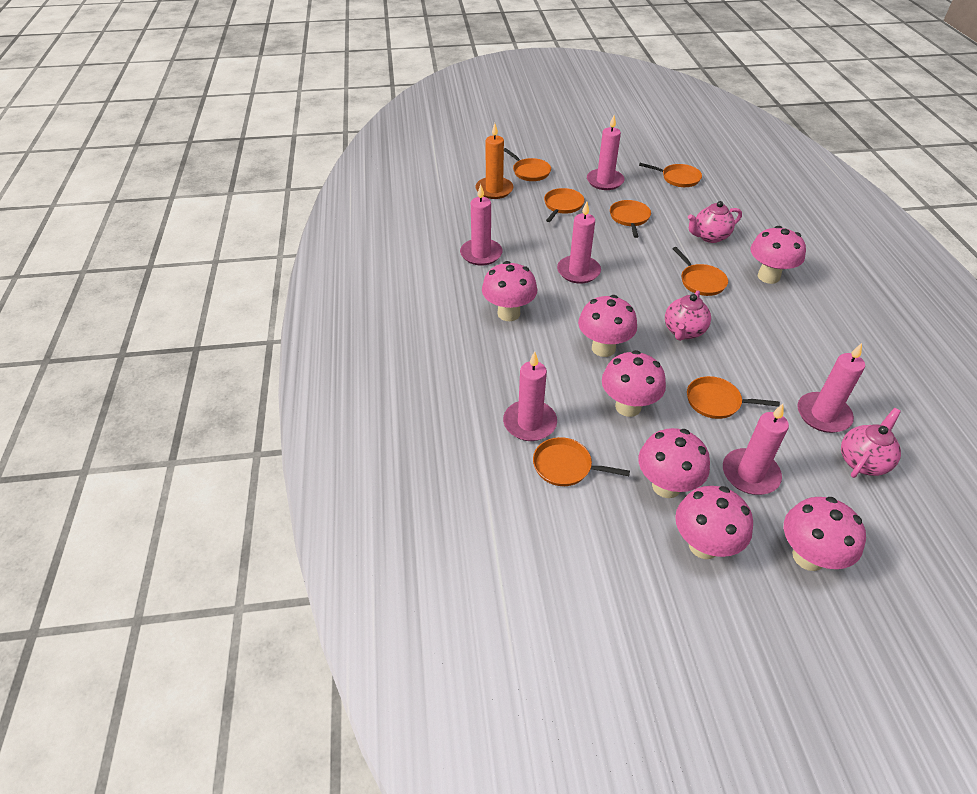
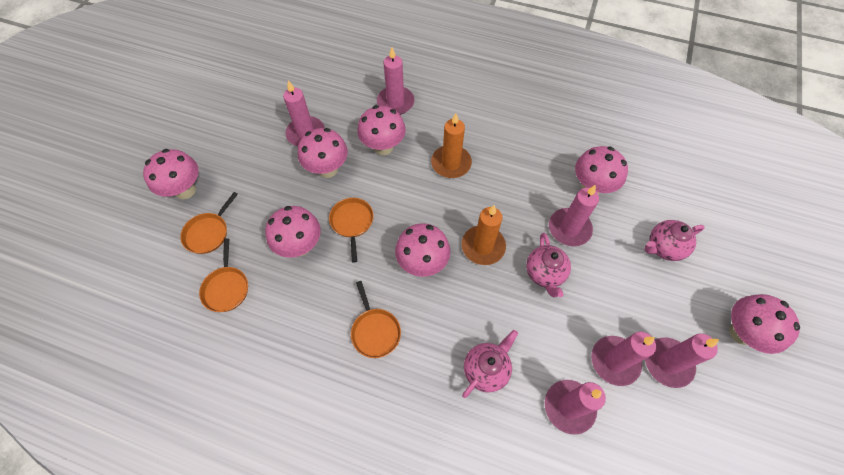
orange candle: [475,123,513,199] = 1 -> [431,113,472,178] [461,205,506,265] = 2
orange pan: [504,148,551,181] [533,437,630,486] [544,188,584,222] [610,200,651,238] [639,163,702,187] [672,247,728,296] [687,376,780,419] = 7 -> [180,192,238,254] [199,238,248,312] [329,198,374,263] [351,281,401,358] = 4

